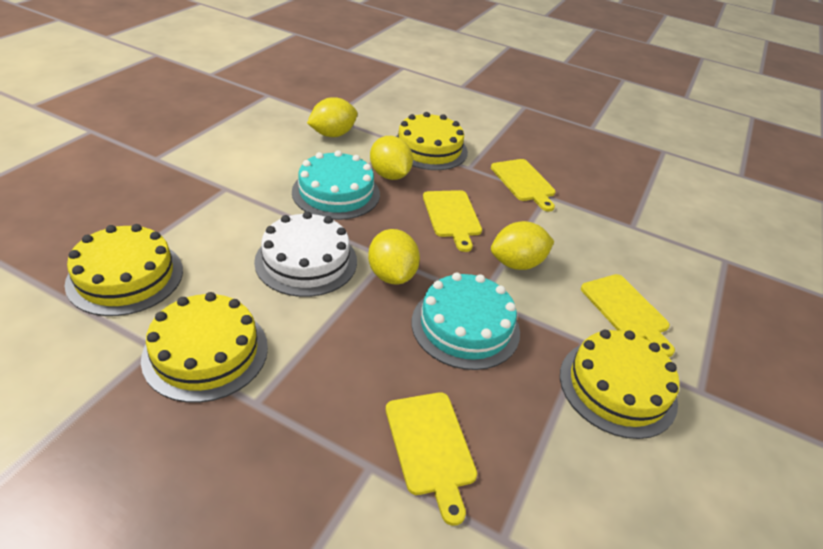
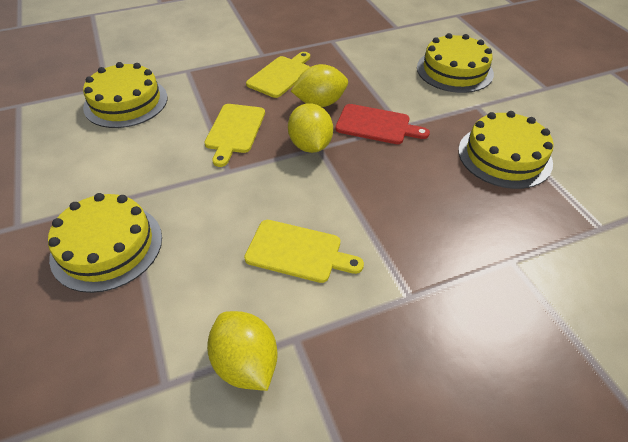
red cutting board: none = 0 -> [335,104,430,144] = 1
turquoise cake: [292,150,380,220] [412,273,520,370] = 2 -> none = 0
white cake: [254,211,357,297] = 1 -> none = 0
yellow cutting board: [386,392,477,526] [423,190,482,252] [491,159,556,211] [581,274,675,357] = 4 -> [204,104,265,167] [244,220,364,283] [246,52,310,98] = 3
yellow lemon: [307,97,357,137] [368,229,420,284] [370,136,413,180] [491,221,554,270] = 4 -> [207,311,278,391] [288,103,333,153] [291,64,348,107] = 3

